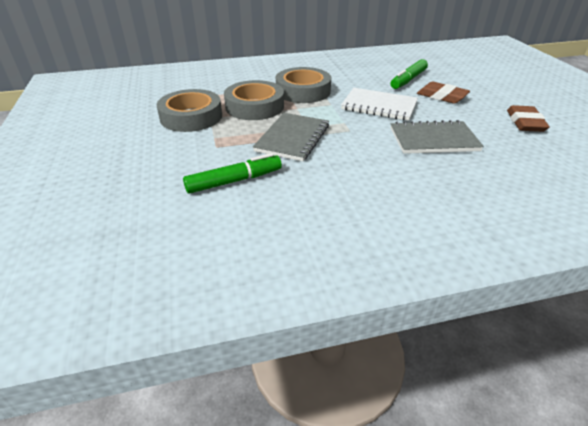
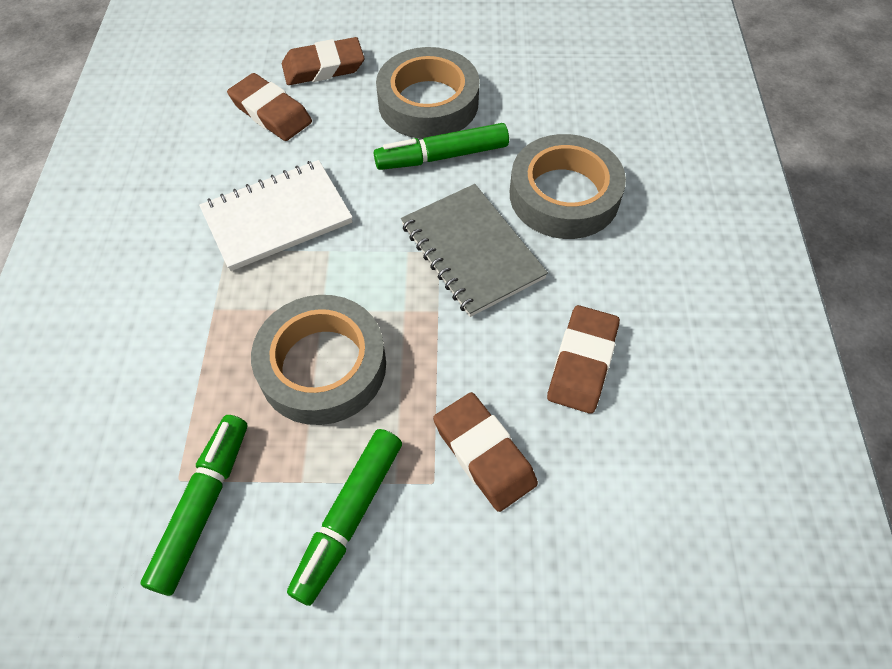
brown eraser: [417,81,470,104] [507,105,550,132] = 2 -> [227,73,312,141] [282,37,364,85] [433,392,538,512] [547,305,620,414] = 4
green marker: [183,153,282,194] [391,59,428,89] = 2 -> [140,415,247,596] [287,429,402,606] [374,123,509,170] = 3
grey notebook: [253,113,329,161] [391,120,484,154] = 2 -> [401,184,548,317] = 1

